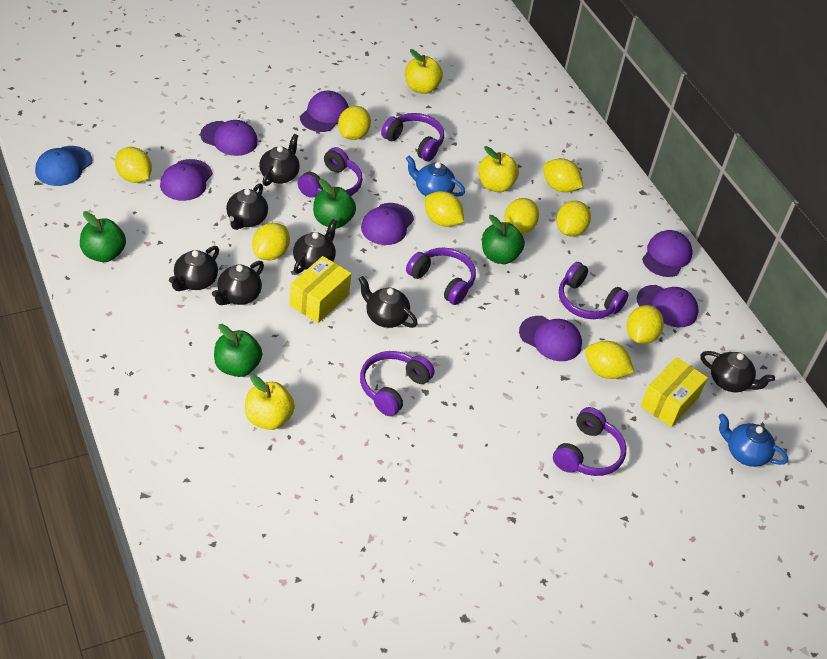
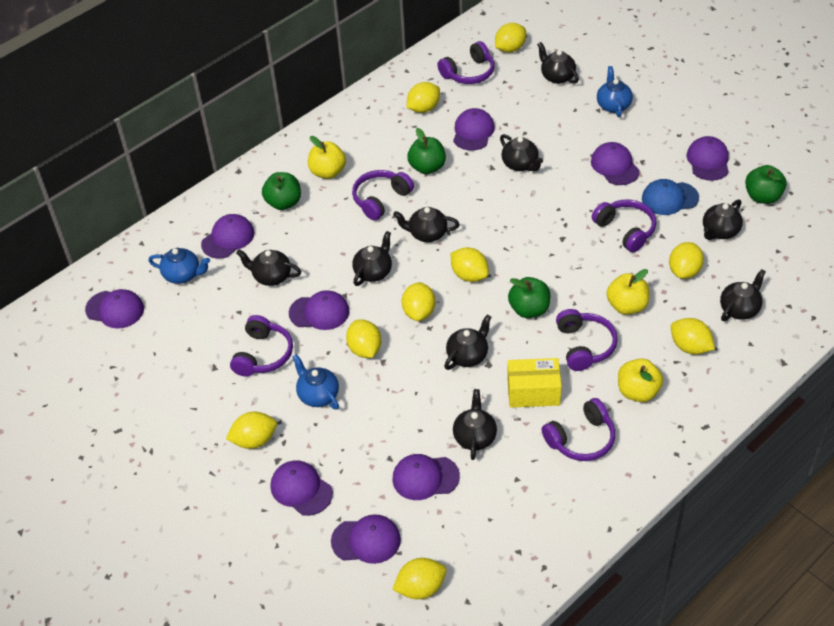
black teapot: [169,246,219,291] [212,261,264,305] [226,183,268,230] [259,134,300,186] [293,219,338,273] [358,276,418,328] [700,351,775,392] = 7 -> [236,250,301,286] [352,231,392,286] [393,207,460,242] [444,315,491,370] [453,389,497,460] [500,134,543,171] [537,42,579,84] [703,199,743,240] [720,269,766,321] = 9
blue teapot: [406,156,465,197] [718,413,788,467] = 2 -> [148,248,210,284] [293,354,339,410] [597,66,633,117] = 3
purple cap: [160,159,212,201] [200,120,258,156] [300,91,349,132] [361,203,414,245] [519,316,582,361] [637,285,699,327] [642,230,692,277] = 7 -> [85,289,144,329] [201,214,255,259] [270,460,333,516] [289,290,349,330] [331,514,401,564] [392,454,460,500] [453,108,495,151] [591,142,640,185] [687,136,729,181] = 9
yellow box: [290,256,351,323] [640,357,708,427] = 2 -> [507,358,562,408] = 1

